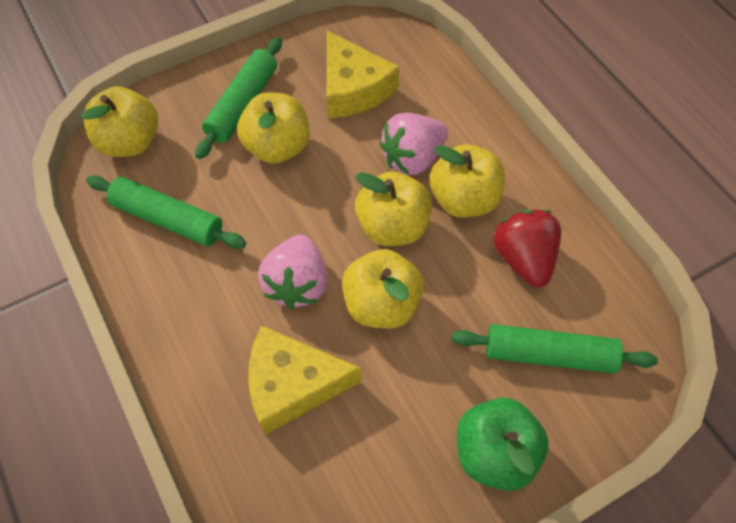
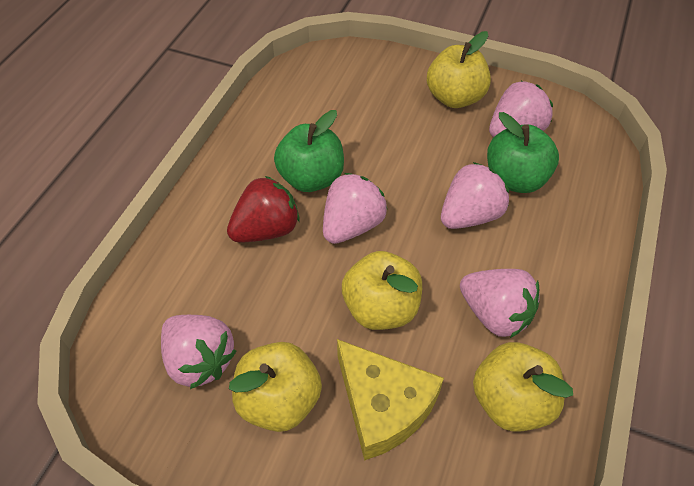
green apple: [457,398,549,491] = 1 -> [274,110,344,192] [487,112,559,193] = 2
green rolling pin: [86,175,246,249] [195,37,282,159] [451,324,658,374] = 3 -> none = 0
pink strawberry: [258,235,328,309] [380,113,448,175] = 2 -> [161,315,236,389] [323,173,387,244] [441,162,509,229] [460,269,540,338] [489,81,553,137] = 5
yellow apple: [81,86,158,157] [237,92,310,164] [342,249,424,329] [355,171,432,246] [429,144,505,217] = 5 -> [229,342,322,432] [342,251,422,330] [427,31,491,108] [473,342,573,432] = 4
yellow cheese: [248,325,362,435] [327,30,399,119] = 2 -> [337,339,444,461] = 1

